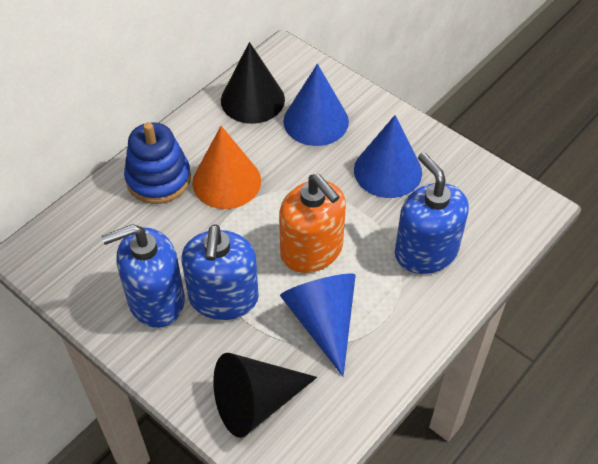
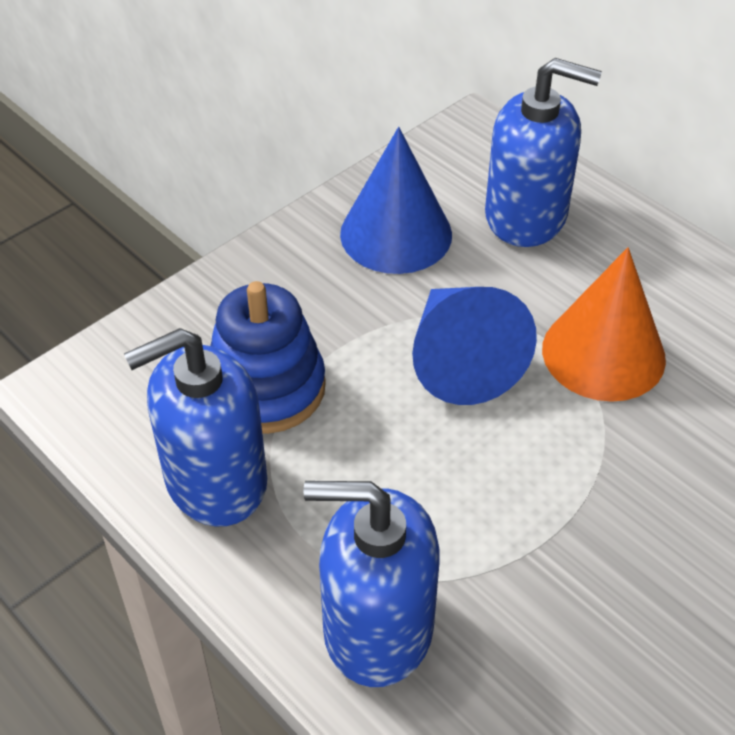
black cone: [213,353,317,438] [221,42,285,124] = 2 -> none = 0
blue cone: [280,274,356,377] [283,64,349,146] [354,115,422,198] = 3 -> [340,127,452,274] [412,287,537,405] = 2
orange soap dispenser: [279,174,346,273] = 1 -> none = 0

